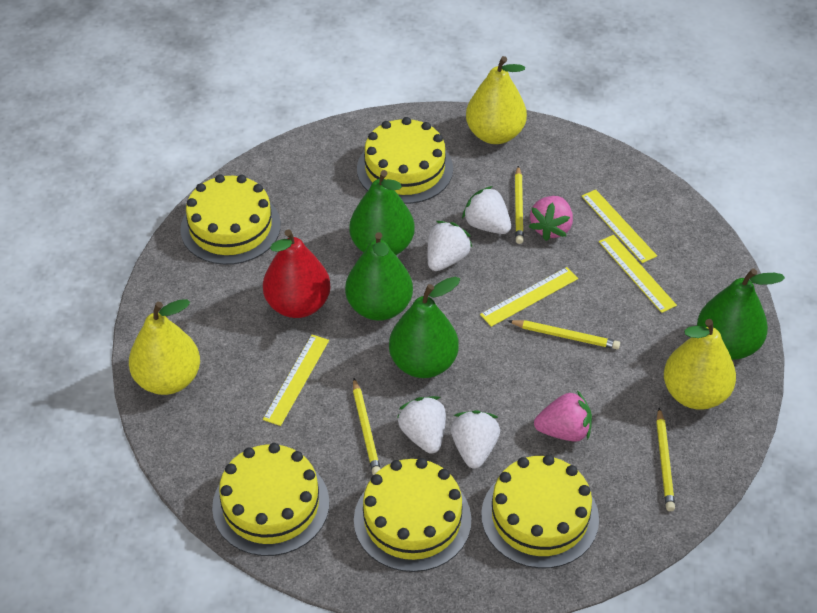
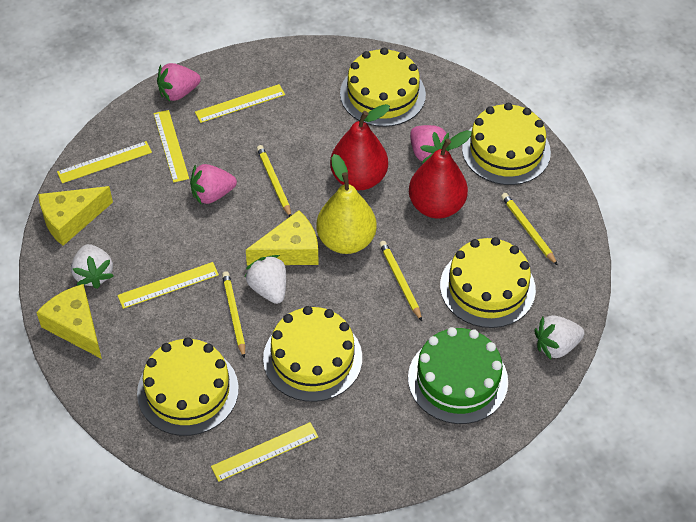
green cake: none = 0 -> [408,327,508,424] = 1
green pear: [345,232,413,321] [349,170,415,255] [389,276,460,378] [697,268,785,360] = 4 -> none = 0
pink strawberry: [529,196,573,241] [534,390,592,442] = 2 -> [157,63,201,101] [190,164,237,204] [410,125,449,163] = 3
red pear: [263,229,331,318] = 1 -> [330,104,390,190] [409,130,472,219] = 2
white strawberry: [397,396,446,453] [427,221,473,271] [451,410,500,469] [462,186,511,234] = 4 -> [71,244,114,289] [245,255,286,304] [534,315,585,360] = 3
yellow cheese: none = 0 -> [36,284,102,359] [38,186,113,246] [246,210,318,265] = 3
yellow pear: [129,299,200,395] [466,56,527,144] [664,319,736,410] = 3 -> [316,154,377,254] = 1
yellow ruler: [263,335,329,426] [480,267,578,327] [581,189,657,263] [599,235,677,313] = 4 -> [57,141,152,183] [117,262,219,309] [153,110,189,182] [195,84,285,123] [211,422,318,482] = 5

